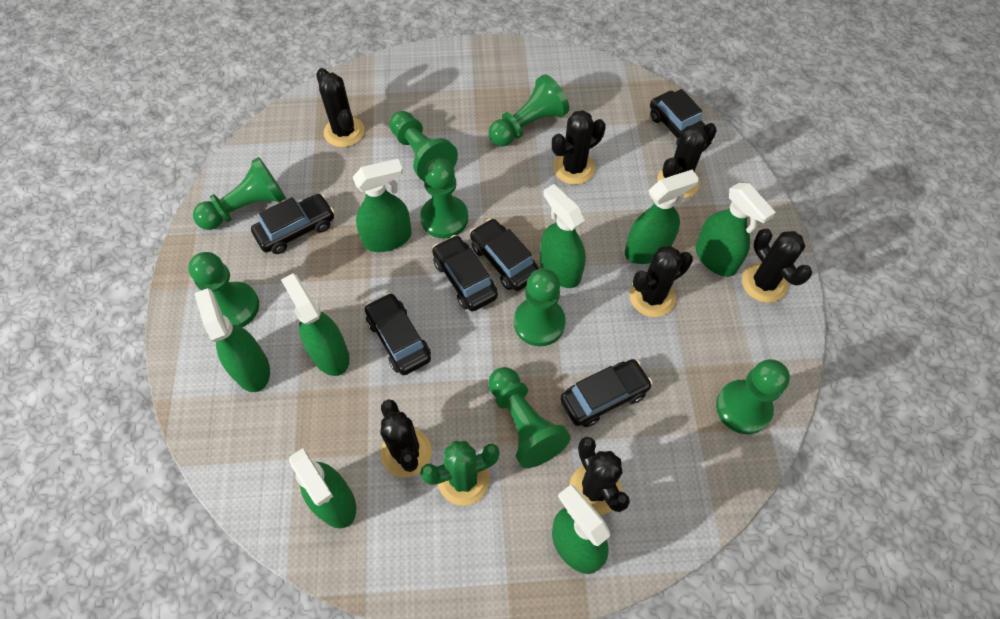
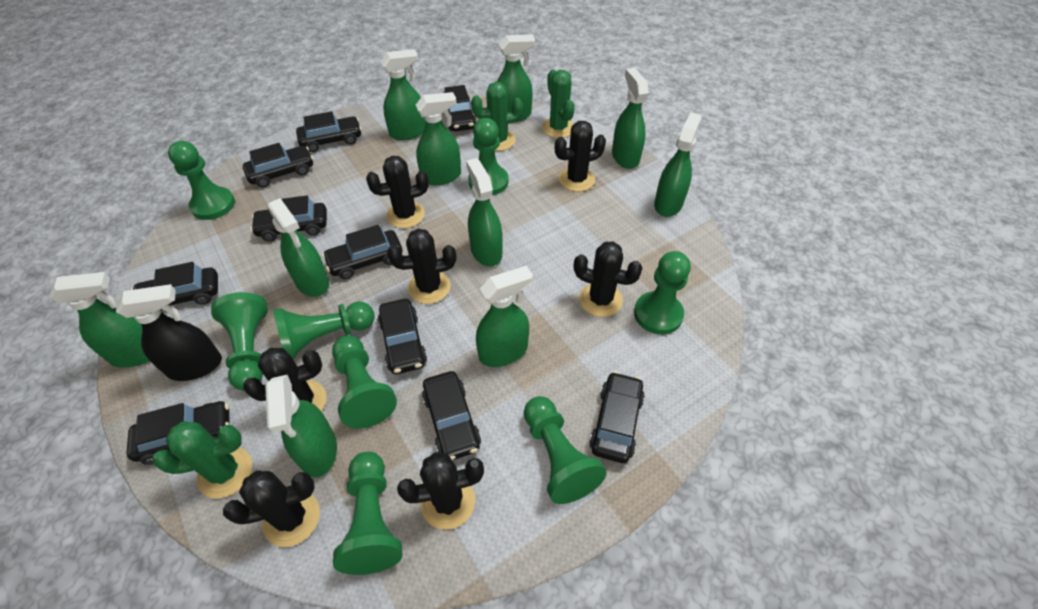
black car: [251,194,334,254] [365,293,431,375] [432,235,498,311] [470,218,539,291] [560,359,653,427] [650,89,715,145] = 6 -> [126,401,230,465] [131,262,218,312] [243,143,313,188] [250,195,327,242] [296,111,362,152] [322,225,402,279] [378,299,427,374] [422,371,481,460] [444,85,477,131] [589,371,645,463] = 10
black spray bottle: none = 0 -> [116,284,222,381] = 1
green cactus: [420,441,500,506] = 1 -> [153,421,252,499] [471,82,523,151] [542,70,575,138] = 3
green spray bottle: [194,288,270,392] [281,273,350,376] [289,448,356,528] [353,159,412,252] [540,184,586,288] [552,485,610,574] [625,170,699,264] [695,183,776,277] = 8 -> [49,272,149,367] [265,375,337,478] [267,198,329,297] [380,49,426,140] [416,92,461,185] [466,158,503,267] [476,266,533,367] [497,35,535,123] [612,68,649,169] [654,112,702,217] = 10

